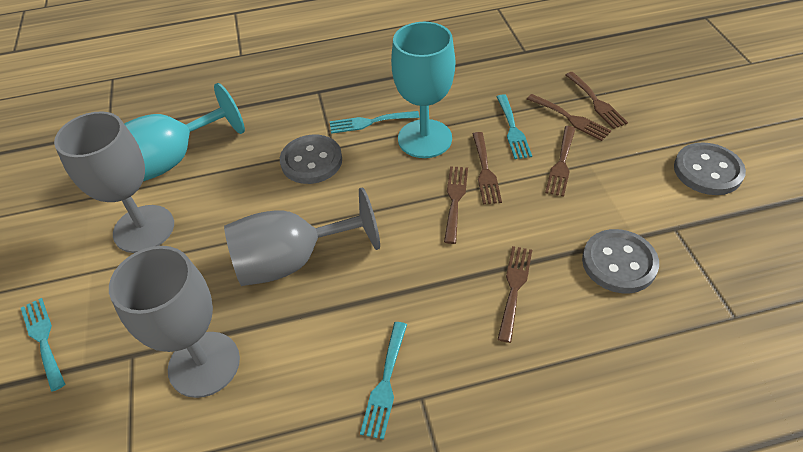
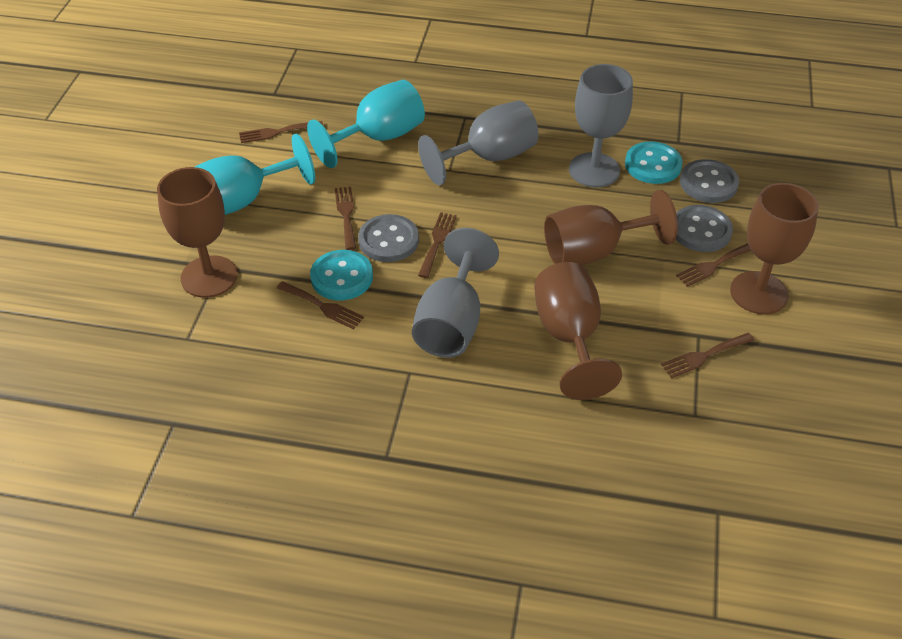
brown goblet: none = 0 -> [157,167,238,298] [534,262,622,400] [544,190,678,265] [730,183,819,315] = 4
turquoise button: none = 0 -> [310,250,373,300] [625,142,683,184] = 2
turquoise fork: [21,298,65,392] [330,111,420,134] [360,322,407,440] [497,94,532,159] = 4 -> none = 0

